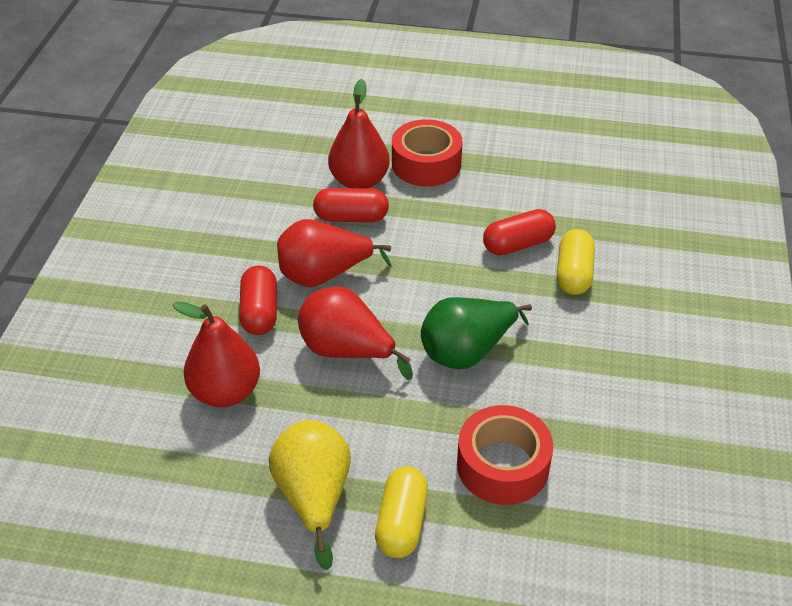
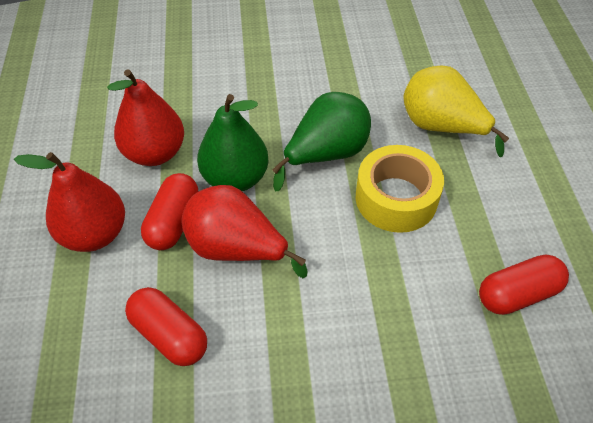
green pear: [421,297,532,369] = 1 -> [197,94,268,191] [272,92,371,191] = 2
red pear: [172,302,260,407] [277,219,391,287] [298,286,413,380] [328,79,390,189] = 4 -> [14,152,125,252] [107,69,184,166] [181,185,307,278] = 3
red tape: [392,119,463,187] [457,405,553,505] = 2 -> none = 0
yellow capsule: [375,466,428,558] [557,229,595,295] = 2 -> none = 0
yellow tape: none = 0 -> [356,145,444,233] = 1

